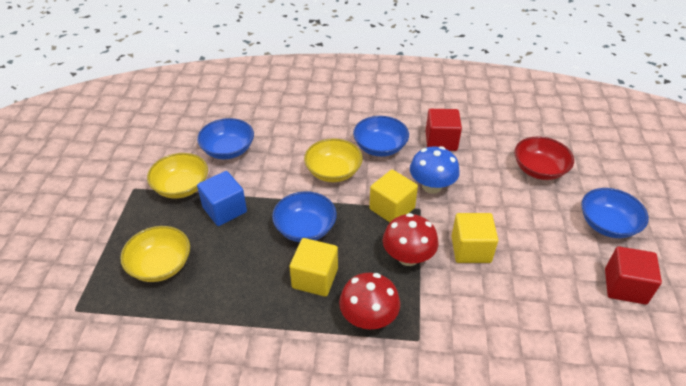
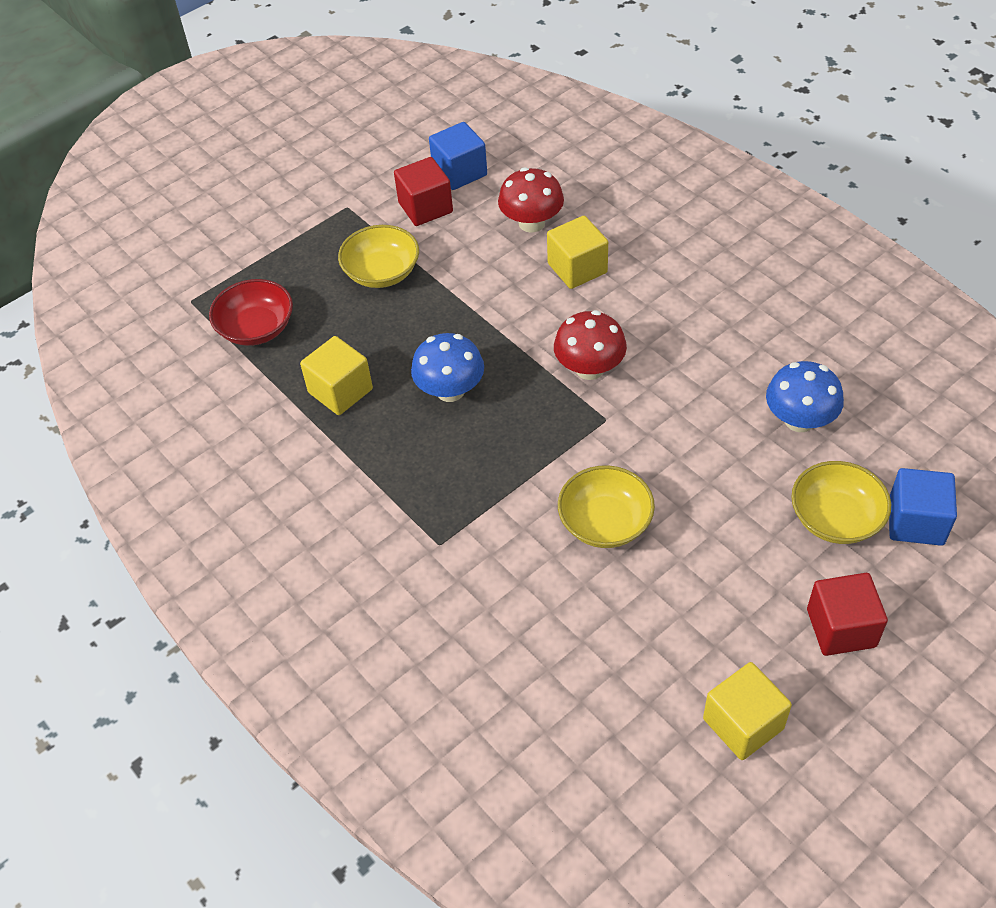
blue bowl: [197,118,254,159] [272,191,337,242] [353,116,409,157] [581,188,649,238] = 4 -> none = 0
blue cube: [197,171,247,226] = 1 -> [429,122,487,190] [889,468,957,546] = 2
blue mushroom: [410,146,460,194] = 1 -> [411,333,484,402] [766,361,844,432] = 2

